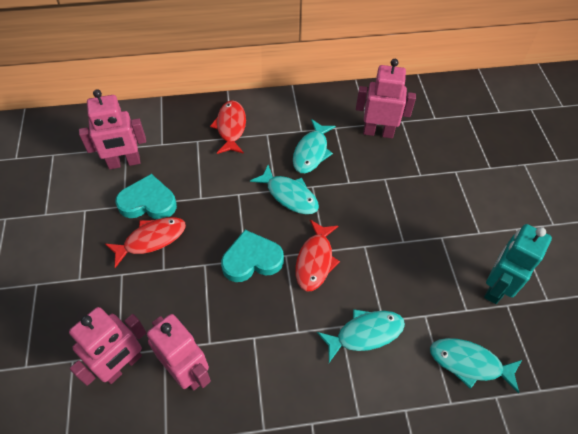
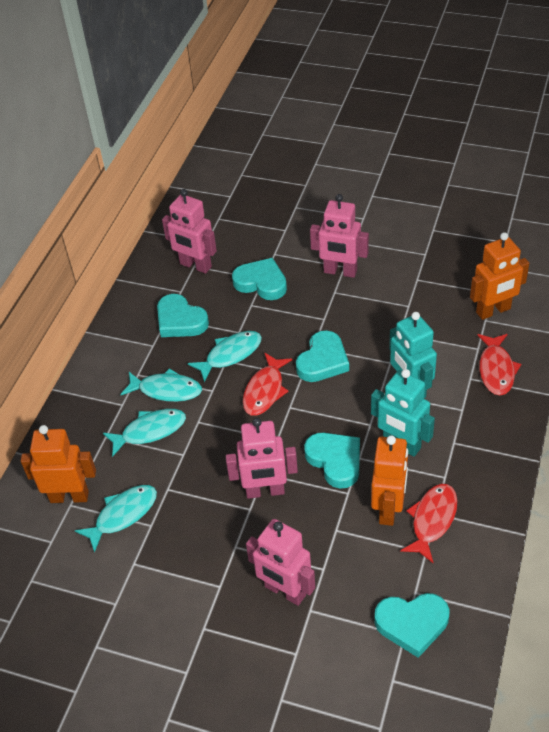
orange robot: none = 0 -> [21,425,96,503] [371,435,408,526] [470,232,529,320] = 3
turquoise heart: [115,174,177,219] [221,230,284,282] = 2 -> [157,294,209,337] [232,258,287,300] [296,330,349,382] [304,432,360,489] [374,593,449,658] = 5
turquoise robot: [484,224,552,304] = 1 -> [371,369,435,457] [389,312,437,399] = 2

